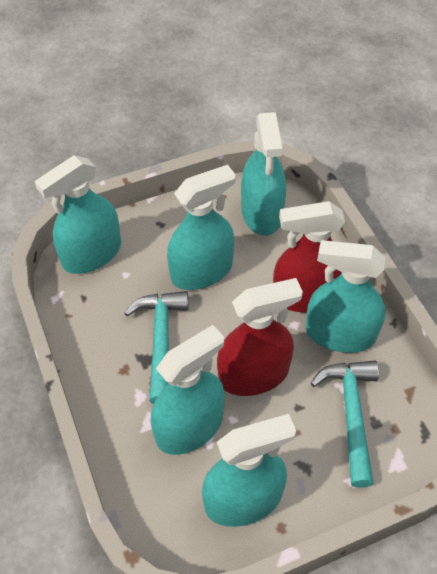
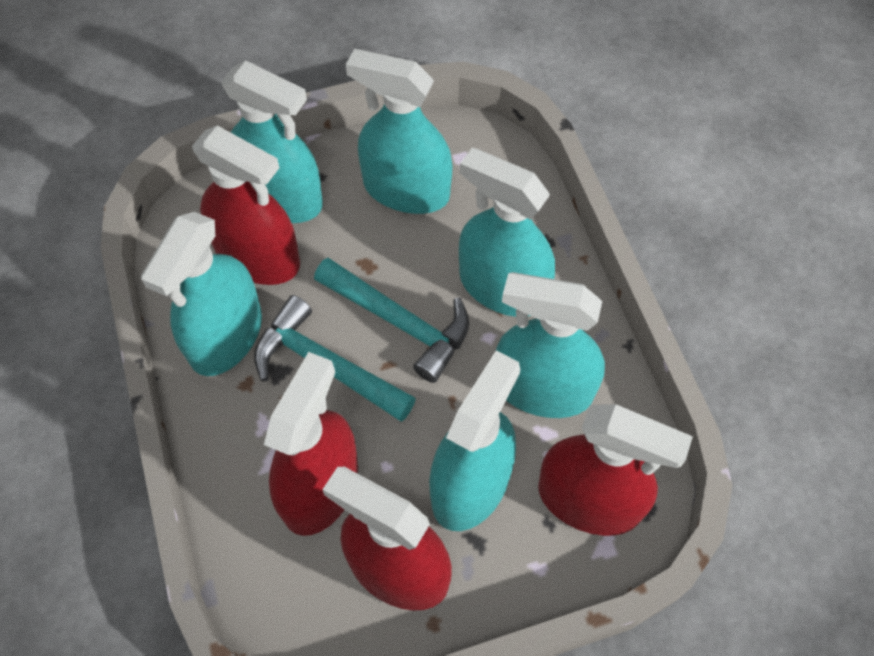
red spray bottle: [217,278,303,396] [273,201,345,312] = 2 -> [192,125,300,285] [264,352,358,536] [322,467,452,610] [538,404,693,536] = 4

